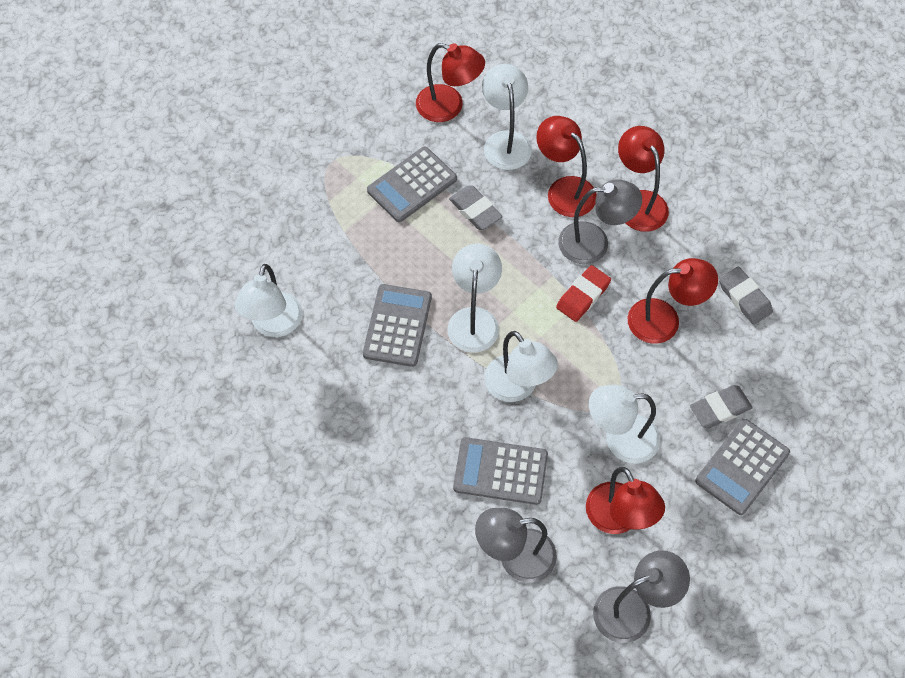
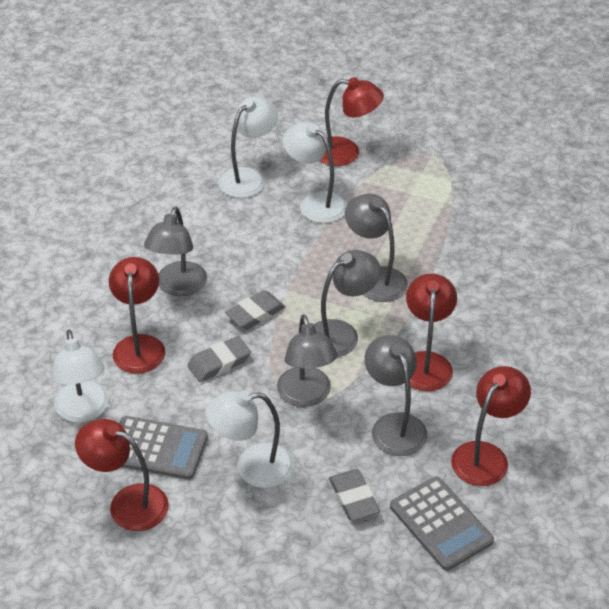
grey calculator: [363,284,432,367] [367,147,457,222] [453,437,548,505] [695,419,790,515] = 4 -> [119,416,208,480] [390,477,494,571] = 2
grey lamp: [475,508,557,583] [558,180,642,264] [593,550,690,643] = 3 -> [144,207,207,296] [277,314,338,407] [314,250,381,357] [345,194,408,302] [364,335,427,456] = 5
red eraser: [556,265,611,322] = 1 -> none = 0
white lamp: [235,264,303,337] [447,244,502,353] [482,64,532,170] [484,331,558,402] [589,385,660,464] = 5 -> [51,330,109,423] [206,390,294,488] [218,96,278,198] [283,122,347,223] = 4

